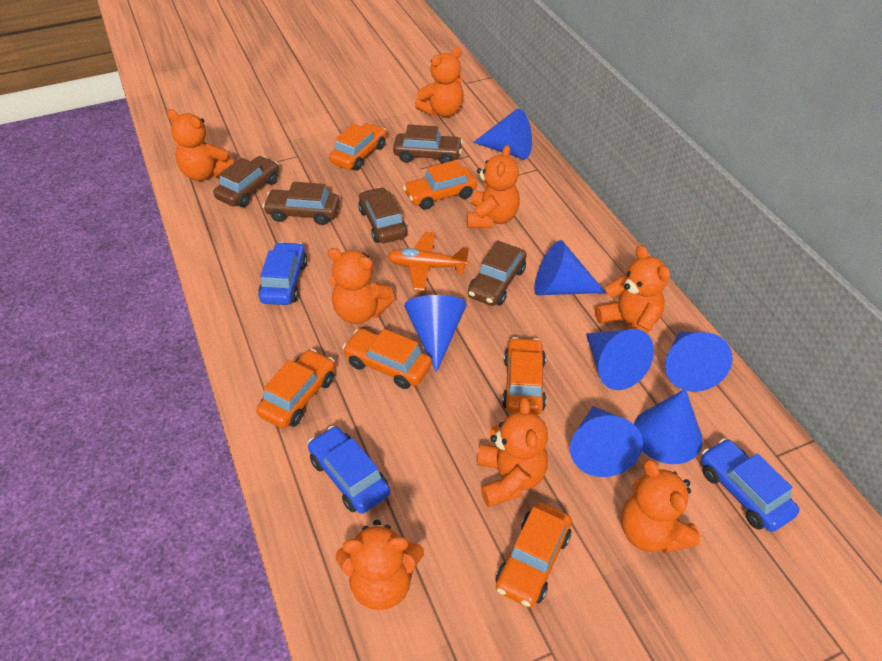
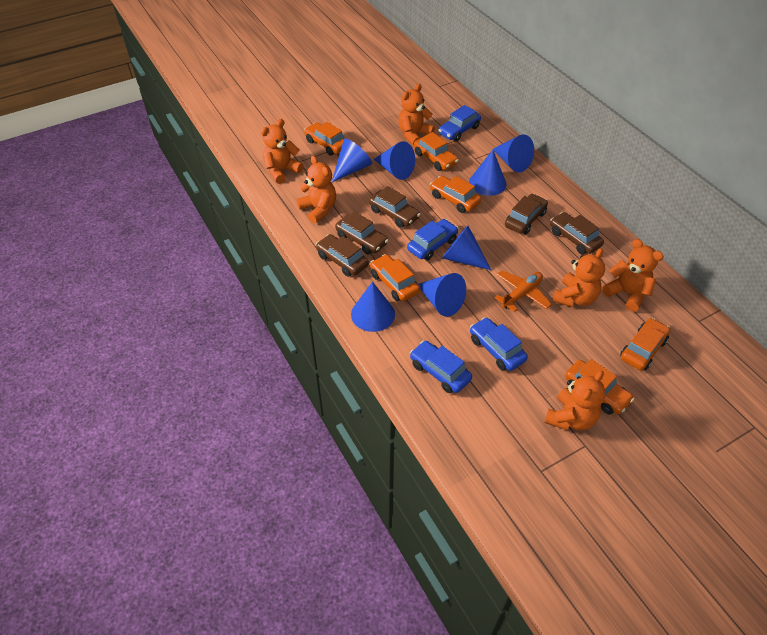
blue car: [258,242,307,305] [308,426,390,514] [701,438,800,532] = 3 -> [407,219,458,260] [410,341,472,393] [438,105,481,141] [470,317,528,371] = 4
orange teddy bear: [167,109,234,181] [328,248,395,324] [336,520,424,610] [415,47,464,117] [467,145,520,228] [477,398,548,507] [595,245,670,333] [621,459,700,553] = 8 -> [261,119,304,184] [297,156,336,223] [398,83,435,145] [545,370,606,431] [552,248,605,307] [602,239,664,312] = 6

